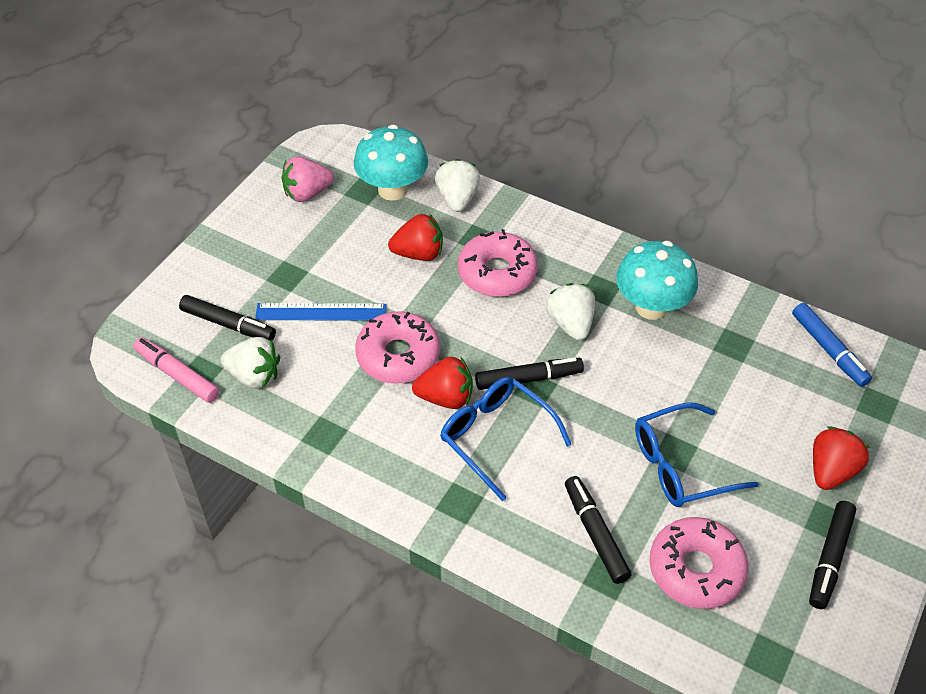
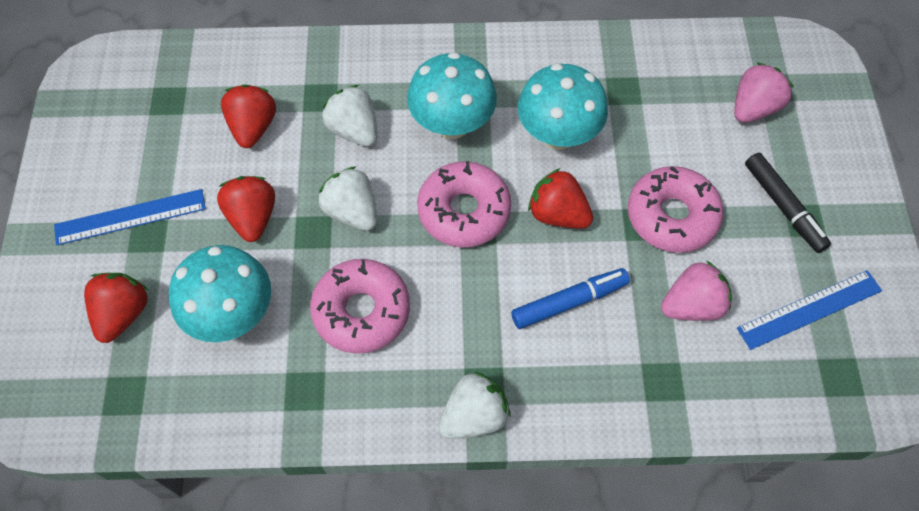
black marker: [179,295,276,341] [475,357,584,390] [565,476,631,584] [809,501,856,609] = 4 -> [745,153,831,253] = 1
blue glasses: [440,377,572,501] [635,402,759,507] = 2 -> none = 0
blue ruler: [255,303,387,321] = 1 -> [54,189,206,245] [737,270,882,350] = 2
pink marker: [133,337,219,403] = 1 -> none = 0
pink strawberry: [282,156,334,202] = 1 -> [661,260,732,321] [734,63,794,123] = 2
red strawberry: [388,213,443,261] [412,357,473,409] [813,426,870,490] = 3 -> [84,273,148,343] [217,176,275,242] [221,85,276,148] [528,168,593,228] = 4
turquoise mushroom: [354,125,428,201] [616,241,698,320] = 2 -> [169,245,271,342] [407,52,497,139] [518,63,608,150] = 3

